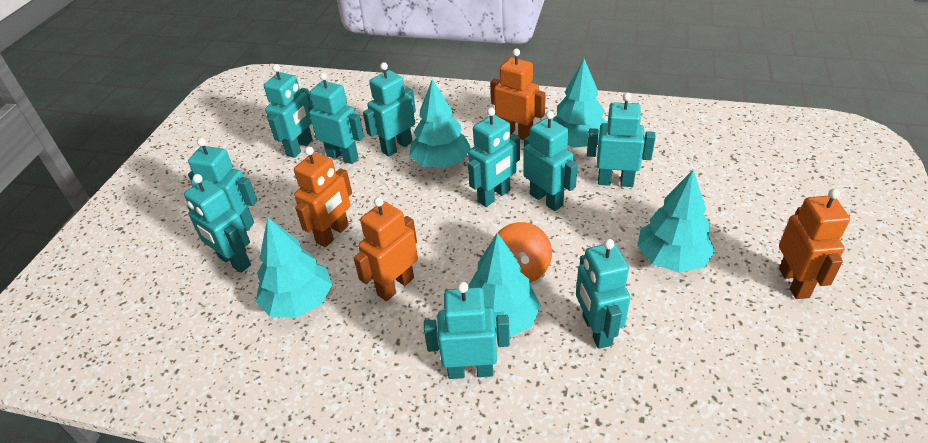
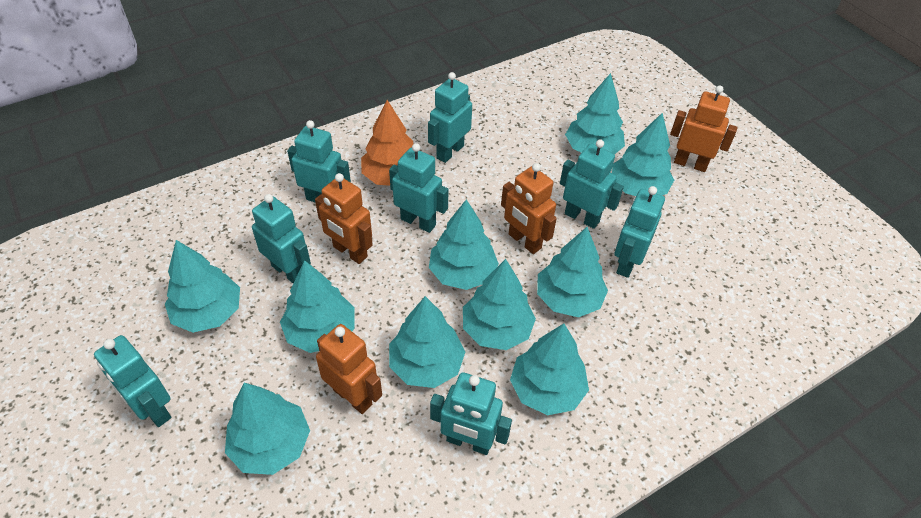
orange spinning top: [493,222,552,283] = 1 -> none = 0
orange tree: none = 0 -> [361,100,413,186] = 1
turquoise robot: [184,174,251,273] [188,138,257,231] [264,64,313,158] [308,72,364,164] [363,62,416,157] [424,282,510,379] [468,107,520,207] [523,111,578,211] [576,239,630,349] [587,92,656,187] = 10 -> [94,335,171,427] [252,194,311,283] [287,120,351,202] [389,143,449,233] [428,72,472,163] [430,372,512,455] [560,140,624,229] [615,186,665,278] = 8
turquoise tree: [255,217,333,318] [409,79,471,168] [468,233,541,337] [553,59,608,148] [637,170,715,273] = 5 -> [165,240,240,333] [225,383,310,475] [280,260,355,353] [389,296,465,388] [429,199,499,290] [463,259,536,350] [510,324,589,415] [537,227,608,317] [565,73,625,154] [612,113,674,196] = 10

